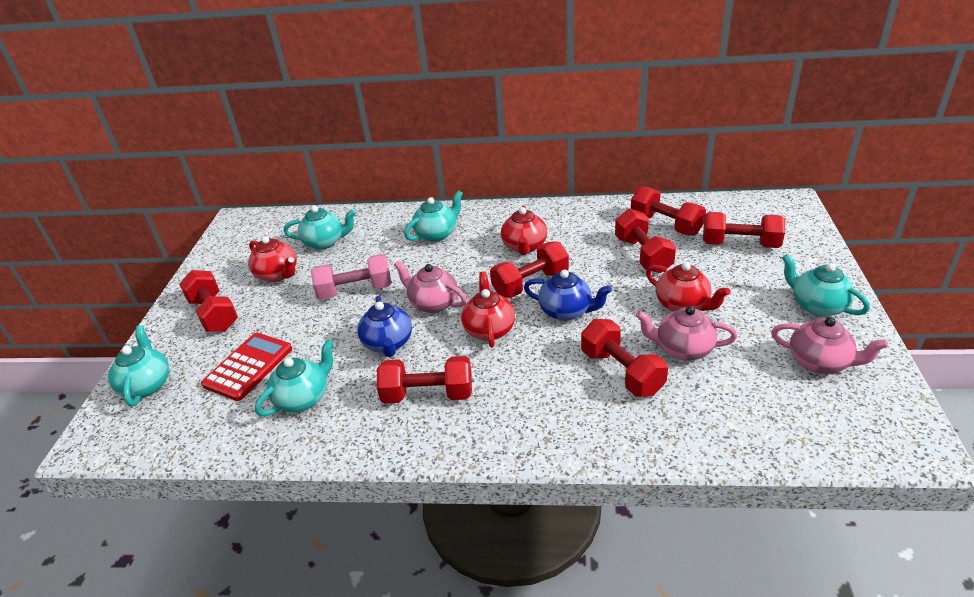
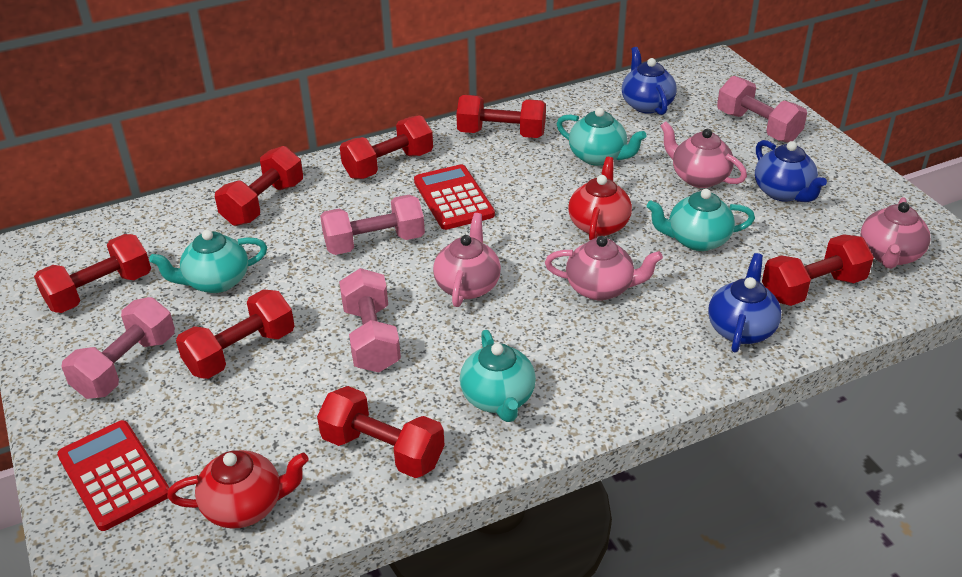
blue teapot: [357,296,412,357] [524,270,612,321] = 2 -> [622,47,677,115] [708,253,781,353] [755,140,827,202] = 3
pink dumbbell: [311,254,392,300] = 1 -> [62,297,175,399] [320,195,425,255] [339,268,401,372] [717,76,807,143] = 4
pink teapot: [394,260,467,313] [636,306,737,361] [771,317,888,374] = 3 -> [433,213,501,307] [545,236,663,300] [660,121,747,188] [861,197,930,269] = 4
red calculator: [201,333,292,401] = 1 -> [57,420,169,531] [414,164,495,230] = 2
red teapot: [248,236,297,282] [461,271,515,347] [501,206,547,255] [646,262,730,312] = 4 -> [167,450,309,529] [568,157,632,240] = 2
turquoise teapot: [108,325,169,407] [255,339,334,416] [284,206,356,250] [404,190,463,242] [782,254,870,316] = 5 -> [149,230,267,293] [460,330,536,422] [556,107,647,166] [647,189,755,251] = 4

